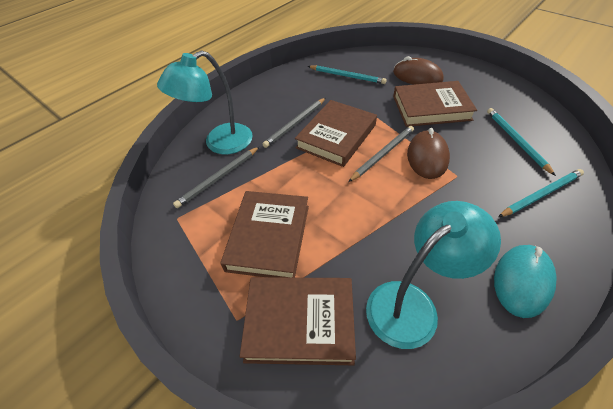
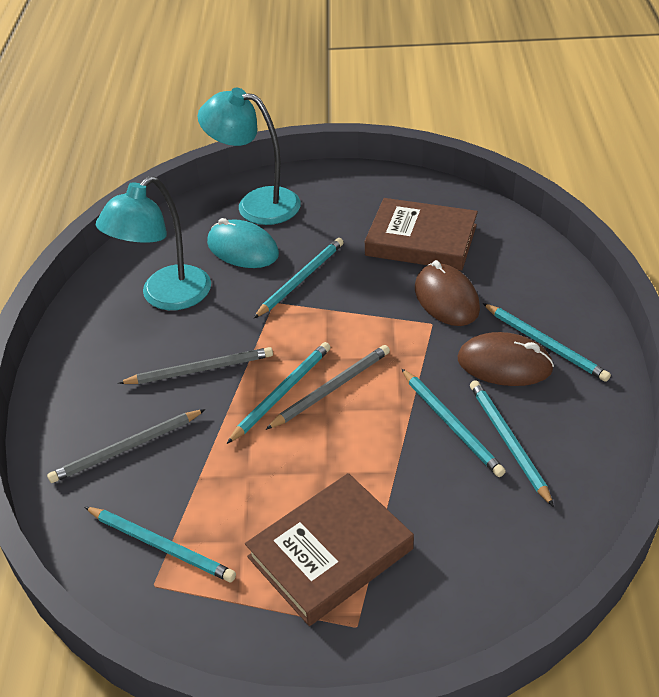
brown book: [220,191,309,278] [239,277,356,365] [295,100,377,167] [393,81,477,127] = 4 -> [245,473,414,626] [365,198,478,271] = 2
turquoise pencil: [308,65,387,84] [487,108,556,176] [498,169,584,217] = 3 -> [85,507,236,582] [227,342,331,444] [253,238,344,319] [402,369,506,477] [470,380,554,507] [483,303,611,382] = 6

